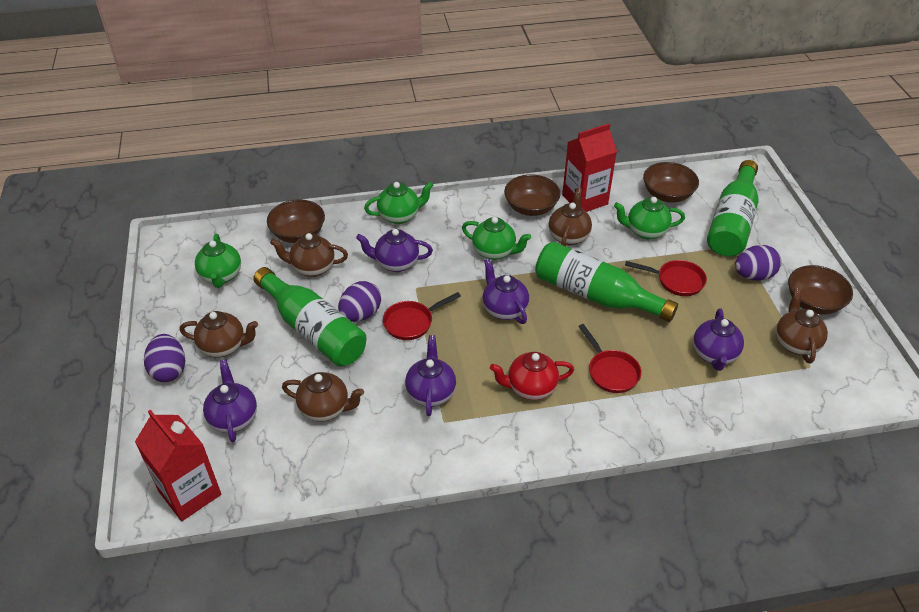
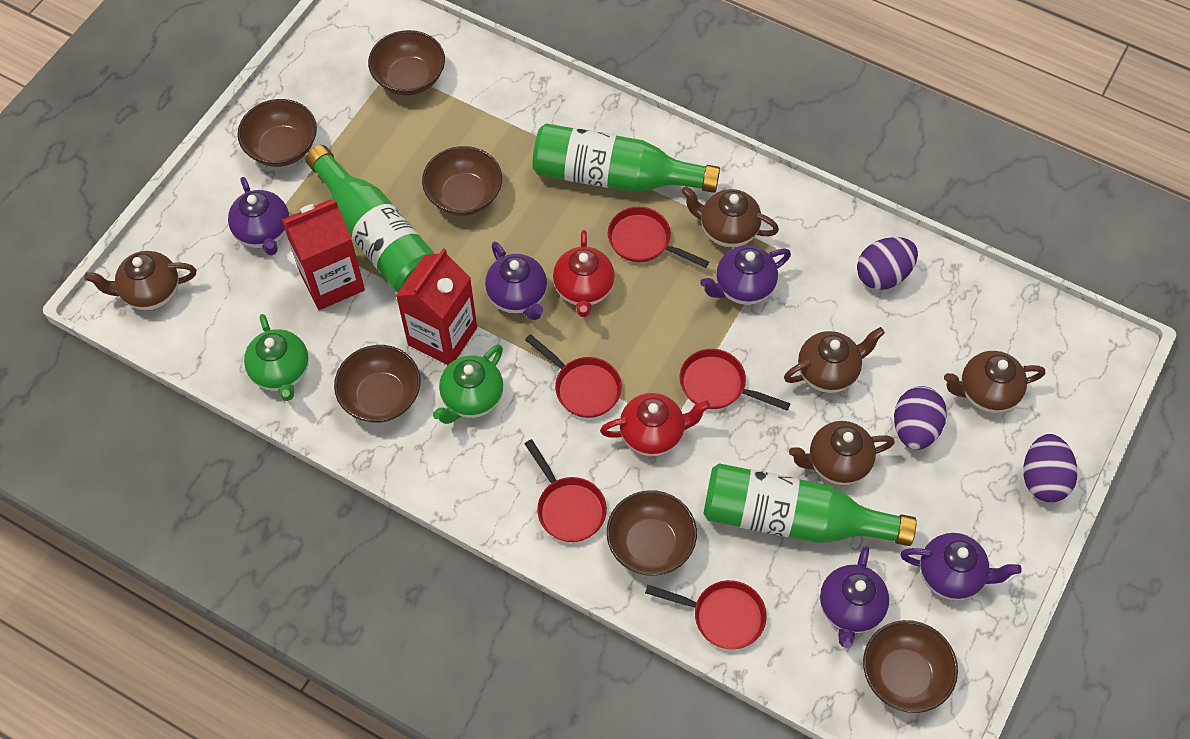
brown bowl: [267,199,325,243] [504,174,560,216] [643,162,699,202] [788,265,853,315] = 4 -> [238,99,317,167] [334,345,421,423] [368,30,445,96] [422,146,502,216] [606,490,697,576] [863,620,958,713] = 6
green teapot: [195,233,241,288] [364,182,433,224] [462,217,531,260] [614,197,685,239] = 4 -> [244,314,309,401] [433,344,503,424] = 2
red pan: [383,292,461,340] [578,324,641,393] [625,260,707,296] = 3 -> [525,334,622,418] [525,439,607,542] [608,207,709,268] [645,580,767,649] [679,349,791,411] = 5
red teapot: [490,352,574,400] = 1 -> [553,230,615,317] [600,393,710,457] = 2

